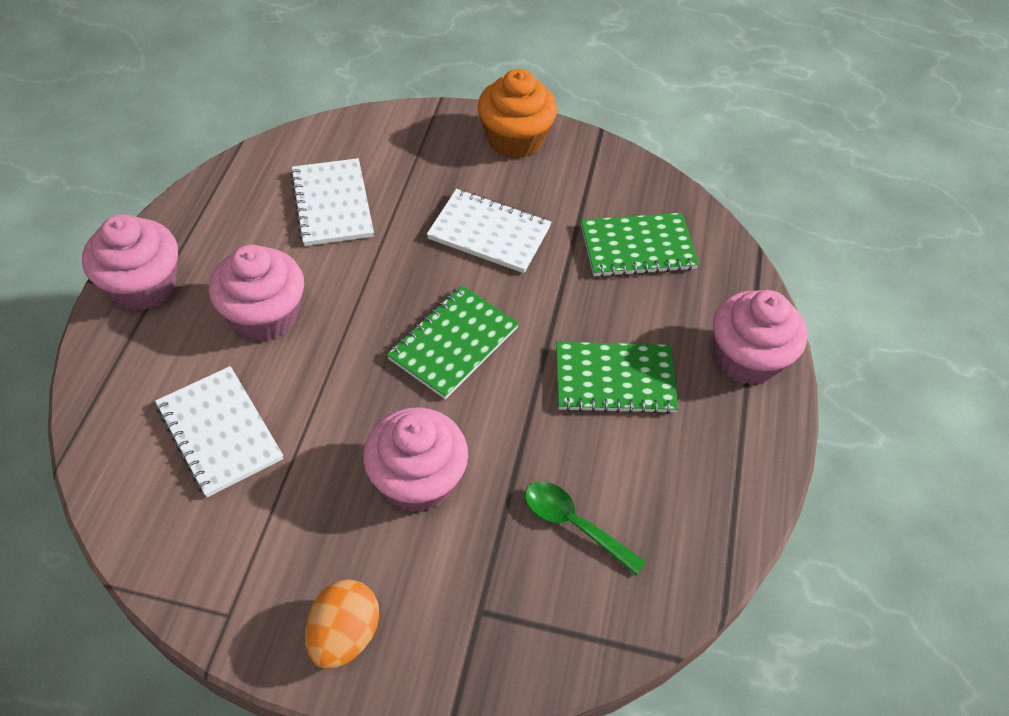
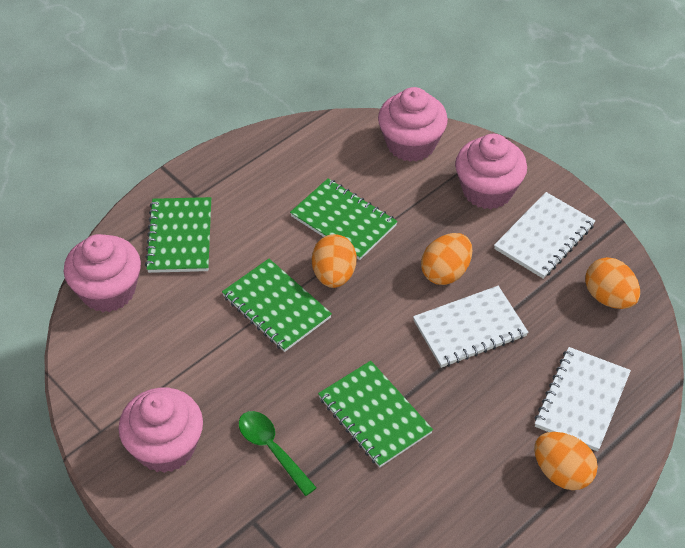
green notebook: [387,285,519,399] [556,342,678,414] [581,213,699,277] = 3 -> [145,197,211,273] [222,259,332,352] [290,178,398,260] [318,361,433,468] = 4
orange cupcake: [478,69,557,158] = 1 -> none = 0
orange egg: [305,579,379,669] = 1 -> [312,234,357,288] [421,233,472,285] [534,432,598,490] [585,257,640,309] = 4

